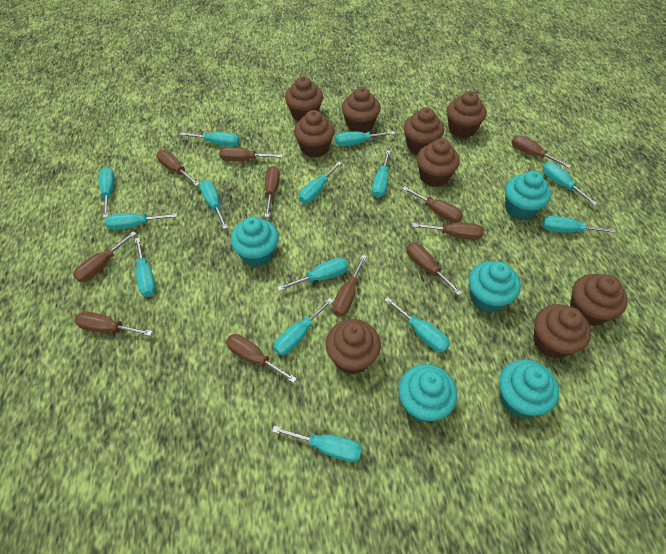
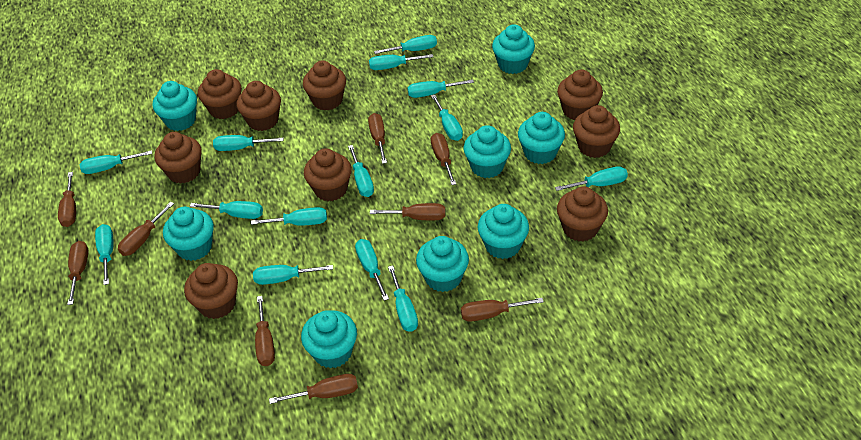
brown screwdriver: [73,231,136,282] [74,311,153,336] [157,150,199,186] [219,147,282,161] [226,334,297,383] [265,166,280,217] [332,255,367,316] [402,186,463,223] [406,242,462,296] [412,223,484,240] [511,135,571,168] = 11 -> [58,172,76,227] [67,241,89,305] [118,202,174,256] [255,296,275,366] [269,374,358,404] [368,113,387,164] [370,203,445,220] [431,133,456,185] [461,298,544,322] = 9
turquoise cupcake: [230,217,279,267] [398,364,457,423] [469,261,521,313] [499,359,559,418] [505,171,551,220] = 5 -> [153,81,197,131] [163,207,214,261] [301,310,357,368] [416,236,469,292] [463,125,511,178] [478,204,529,259] [492,24,535,74] [518,112,565,164] = 8

